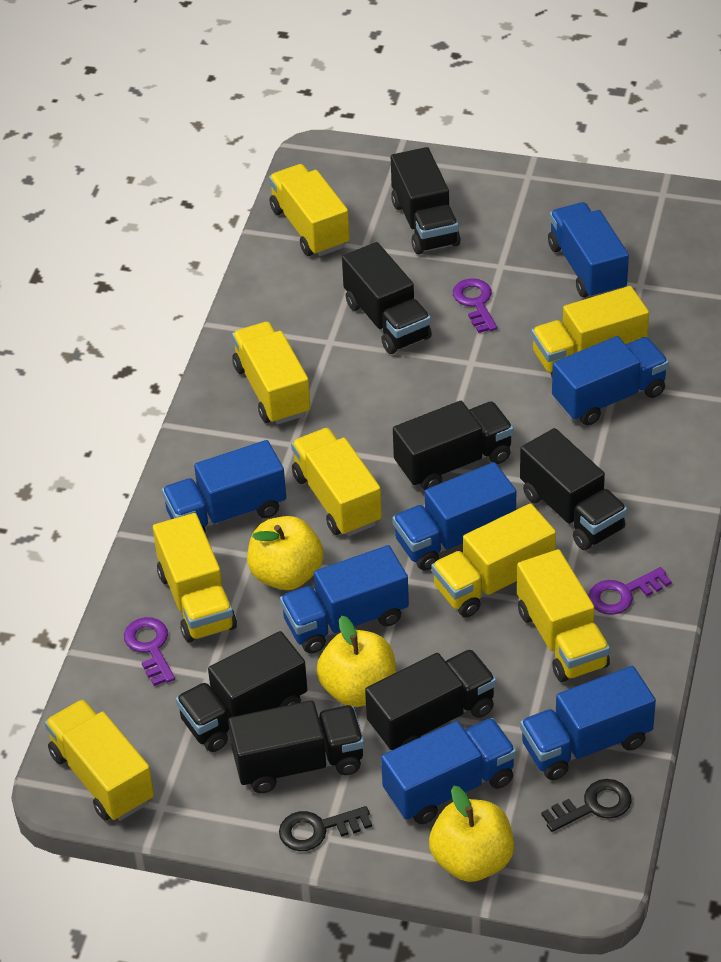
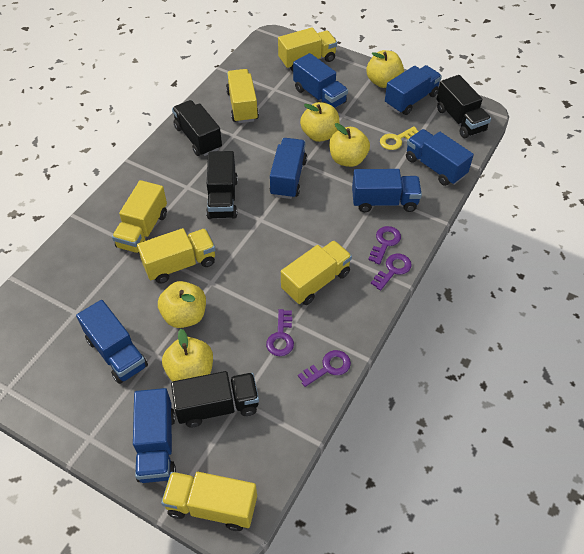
black key: [279,806,372,851] [541,779,632,832] = 2 -> none = 0
black truck: [176,631,307,752] [229,700,364,793] [342,242,432,354] [365,649,496,750] [391,147,461,254] [393,401,514,490] [520,428,627,550] = 7 -> [171,371,259,427] [172,100,222,156] [206,151,238,219] [436,75,491,138] = 4
purple key: [124,617,175,686] [453,278,497,333] [589,567,672,615] = 3 -> [266,309,294,356] [298,350,351,387] [368,226,401,265] [371,253,412,291] = 4
yellow apple: [247,516,324,590] [317,616,396,707] [429,786,514,882] = 3 -> [158,281,206,328] [162,329,213,382] [300,102,340,142] [329,123,370,167] [367,50,404,88] = 5
yellow key: none = 0 -> [380,126,419,150] = 1
yellow truck: [45,699,154,821] [153,513,237,643] [232,322,311,425] [269,164,350,256] [291,428,382,536] [431,504,556,617] [517,549,610,682] [531,286,649,377] = 8 -> [112,180,167,253] [137,228,216,284] [161,472,257,531] [226,69,259,123] [278,27,337,72] [281,240,352,305] = 6

